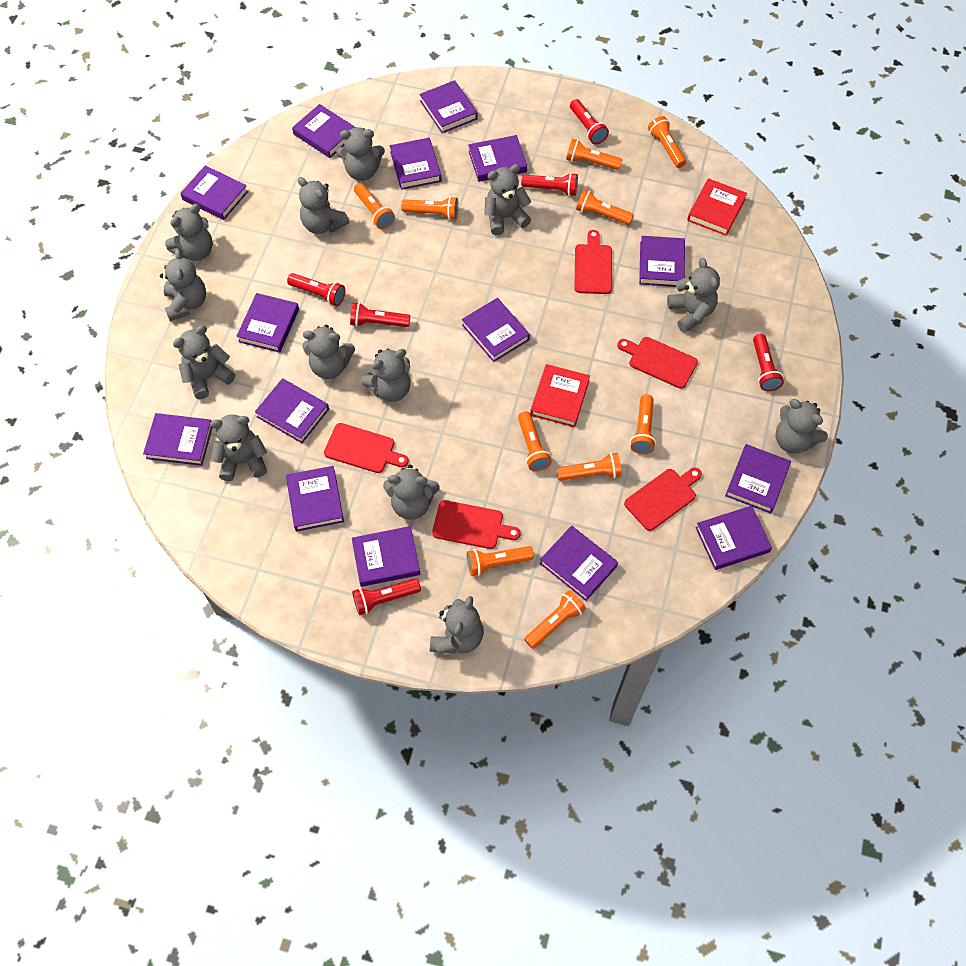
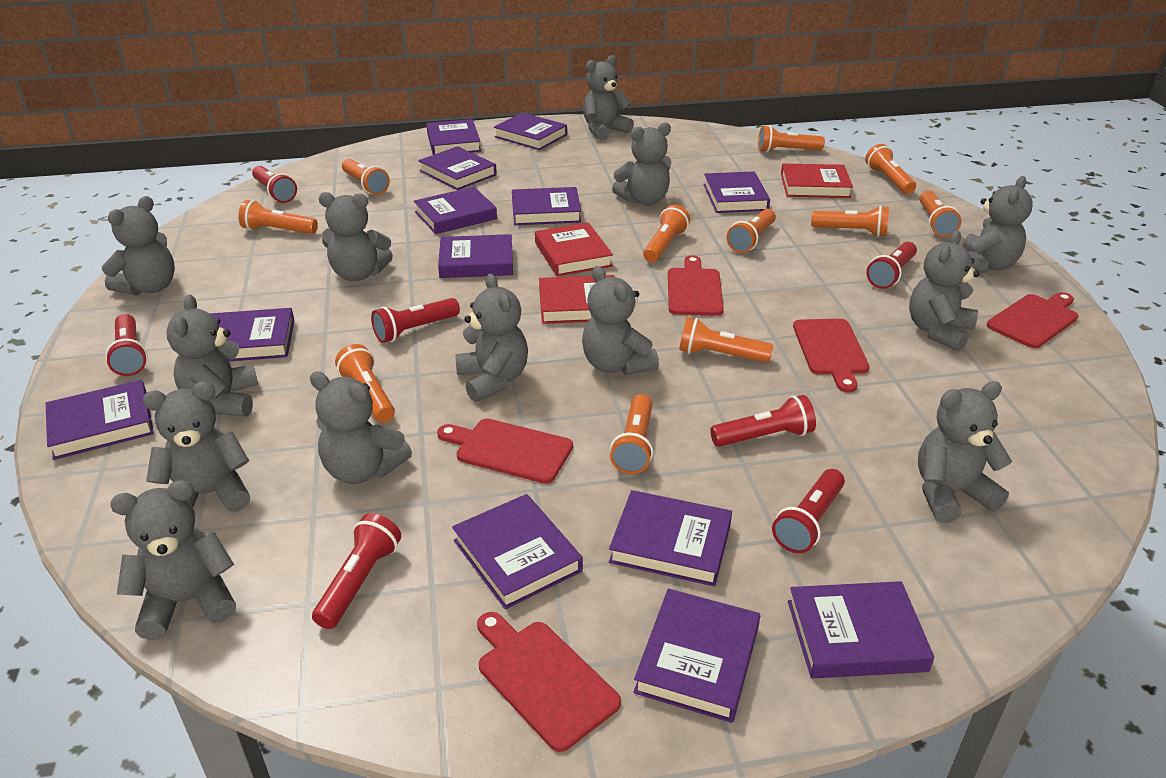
orange flashlight: [354,183,395,229] [401,196,459,220] [467,546,534,576] [518,411,552,471] [524,590,586,649] [557,452,622,481] [566,139,623,170] [576,189,634,225] [630,394,656,454] [648,116,686,168] = 10 -> [238,200,318,234] [335,344,395,423] [342,159,390,195] [610,394,653,474] [643,205,690,263] [679,317,773,363] [727,209,776,253] [758,125,825,152] [811,205,889,237] [865,144,916,194] [920,191,961,237] = 11
purple book: [143,413,212,466] [180,165,248,220] [236,293,299,353] [255,378,329,443] [286,466,344,531] [292,104,356,158] [352,526,420,587] [390,138,442,190] [419,80,478,133] [462,298,530,362] [468,135,527,182] [540,526,618,601] [639,236,685,287] [695,506,772,570] [725,444,791,514] = 15 -> [46,380,154,460] [210,308,294,362] [414,187,497,234] [418,146,497,190] [426,119,481,155] [438,234,513,278] [452,494,583,609] [494,113,567,150] [512,187,581,225] [609,490,732,586] [634,589,760,723] [703,172,770,213] [788,581,934,678] = 13
red book: [530,364,590,427] [687,178,747,236] = 2 -> [535,223,613,276] [539,275,615,324] [781,163,853,198] = 3
red flashlight: [287,273,345,306] [350,302,410,327] [352,578,421,615] [521,173,578,196] [570,99,609,144] [753,334,784,391] = 6 -> [105,314,148,376] [252,166,297,203] [312,513,401,629] [371,298,460,343] [710,395,816,447] [772,469,845,553] [866,242,917,289] = 7

